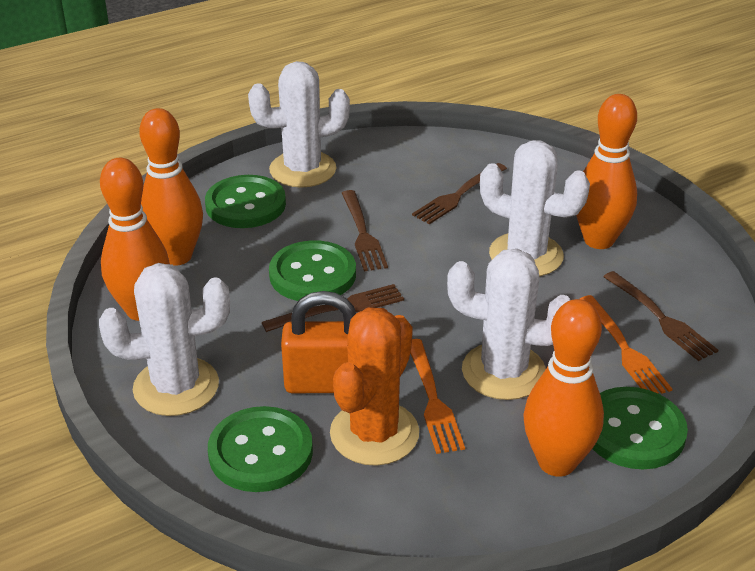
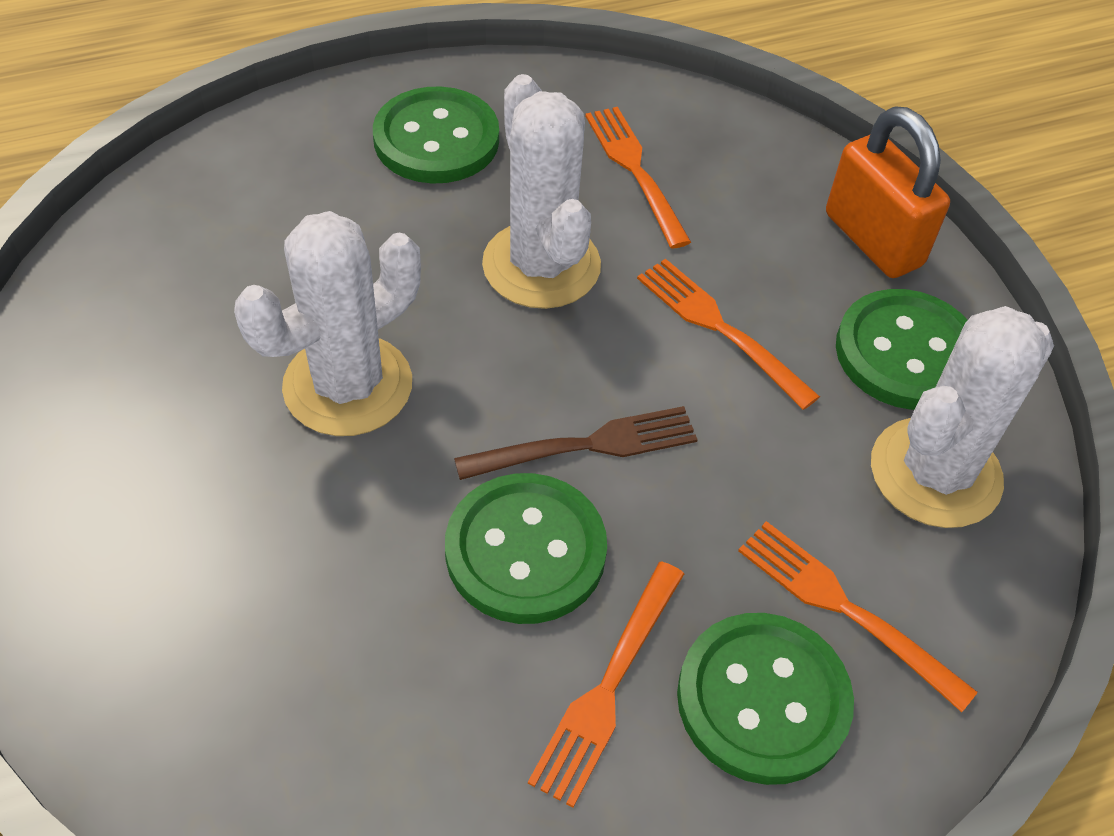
brown fork: [262,284,404,332] [342,190,388,271] [412,163,507,224] [603,271,718,361] = 4 -> [454,406,698,480] = 1
orange bowling pin: [100,158,170,321] [139,108,203,266] [523,299,604,477] [576,94,637,249] = 4 -> none = 0
orange cactus: [330,307,419,466] = 1 -> none = 0
orange fork: [410,339,465,454] [580,295,672,394] = 2 -> [528,561,684,808] [585,107,691,249] [637,259,820,410] [738,521,978,712] = 4
white cactus: [99,263,230,416] [248,61,350,188] [447,249,570,400] [480,140,590,276] = 4 -> [234,211,421,436] [482,74,601,309] [871,306,1054,528] = 3

